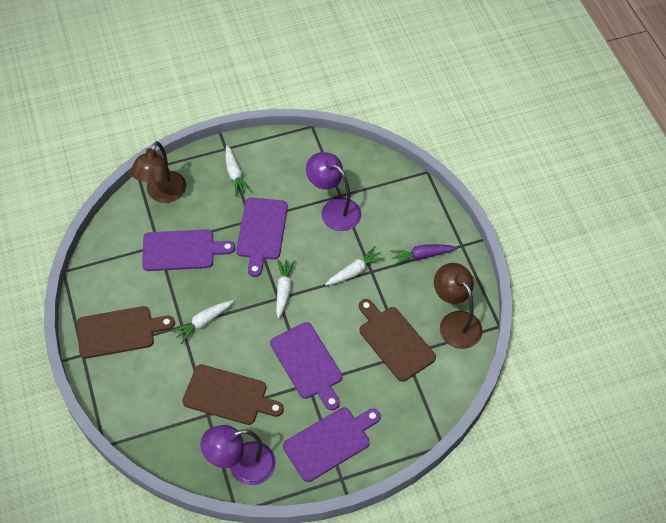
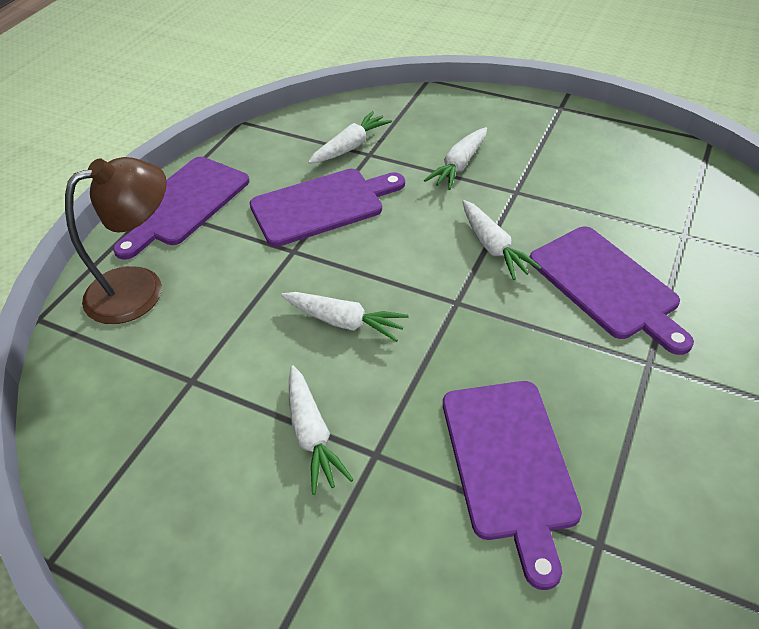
brown cutting board: [77,306,175,359] [182,364,284,425] [359,299,436,382] = 3 -> none = 0
brown lamp: [130,141,186,203] [434,263,483,349] = 2 -> [65,157,167,324] = 1
purple carrot: [390,244,457,265] = 1 -> none = 0
purple lamp: [200,425,276,485] [306,152,361,231] = 2 -> none = 0
white carrot: [171,300,233,344] [225,145,252,196] [276,259,295,319] [325,246,385,286] = 4 -> [281,292,408,342] [289,366,354,495] [308,111,392,164] [424,127,487,190] [462,200,542,280] = 5

